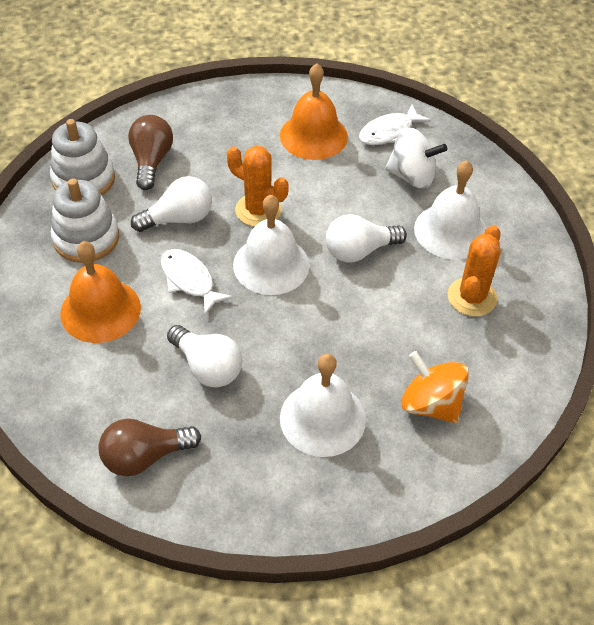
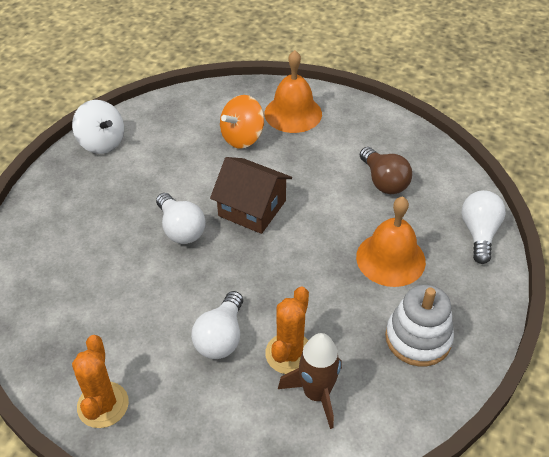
brown house: none = 0 -> [210,157,292,234] = 1
brown light bulb: [98,419,201,476] [128,115,173,190] = 2 -> [360,147,412,194] = 1
brown rocket: none = 0 -> [278,333,342,429] = 1
white bell: [233,195,310,295] [280,354,366,457] [414,160,487,259] = 3 -> none = 0
white fish: [161,249,233,315] [359,104,431,145] = 2 -> none = 0
white stacking toy: [50,119,115,196] [51,179,119,263] = 2 -> [385,285,454,366] = 1

